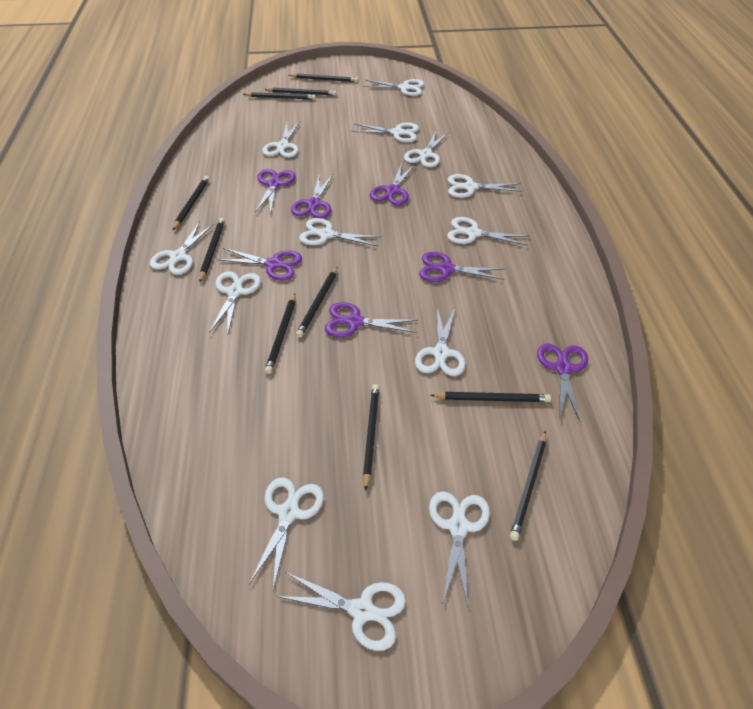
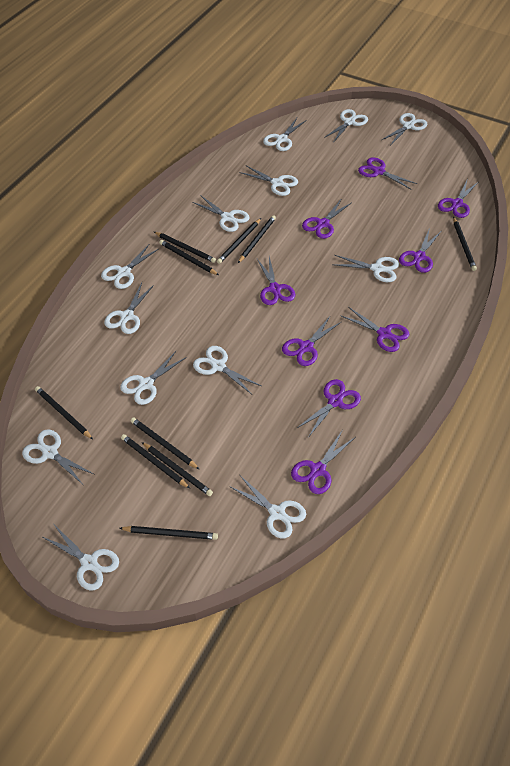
purple scissors: [217,248,302,281] [255,169,295,214] [291,175,333,219] [325,302,418,337] [370,163,415,205] [419,252,505,282] [537,344,588,421] = 7 -> [257,257,295,305] [282,315,341,366] [291,431,354,494] [296,379,361,438] [302,198,351,239] [341,307,409,352] [358,157,417,189] [399,228,441,273] [438,178,478,218] = 9

